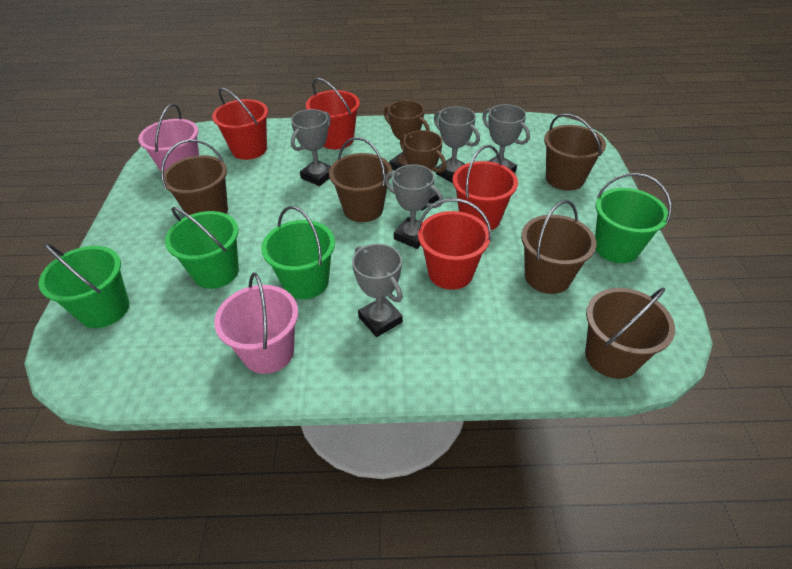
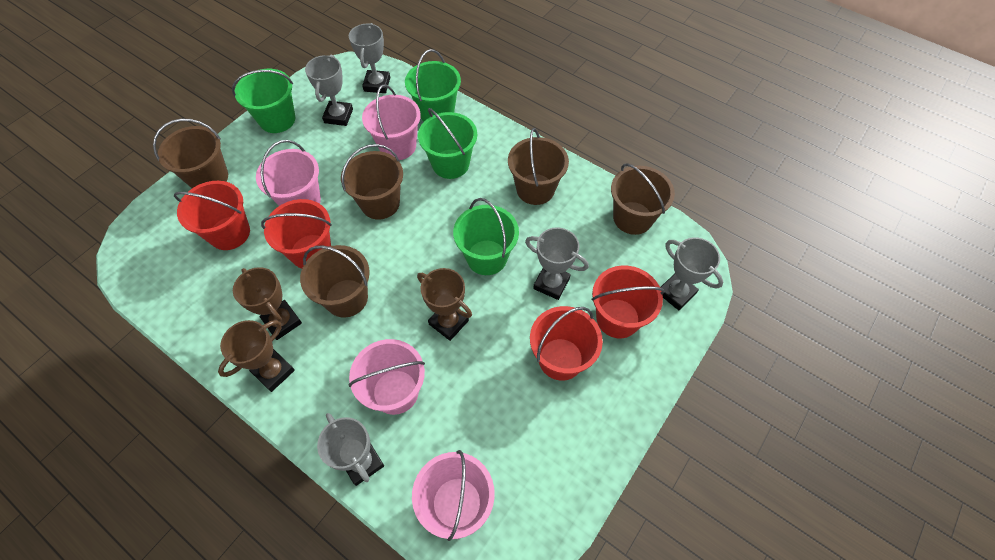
brown trophy: [384,100,430,170] [400,130,447,211] = 2 -> [218,320,295,392] [233,267,302,340] [417,268,472,341] = 3
pink bucket: [138,103,199,172] [214,272,298,374] = 2 -> [256,140,321,206] [348,339,425,415] [362,84,421,160] [412,450,495,541] = 4

